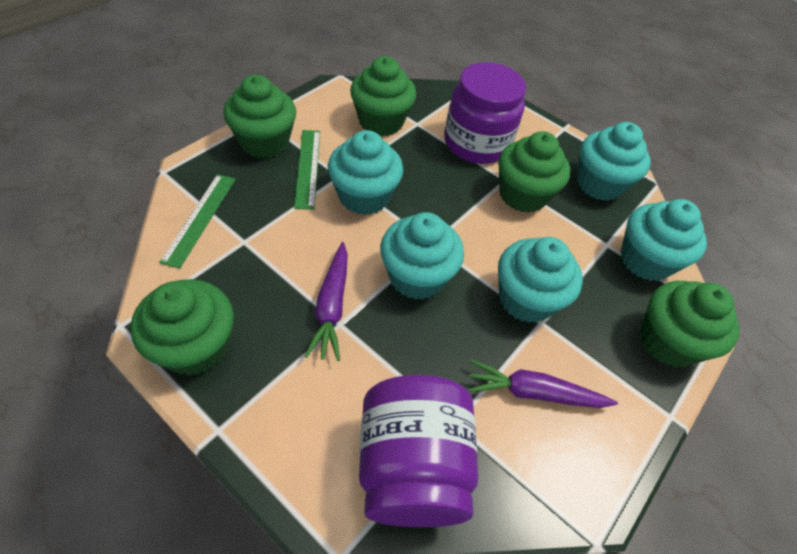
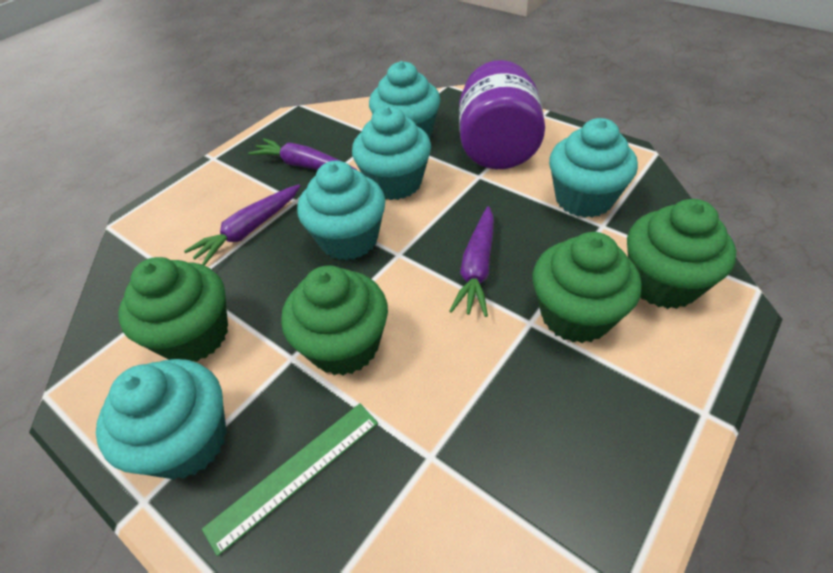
green cupcake: [130,279,234,376] [223,75,296,159] [350,56,416,136] [498,131,570,213] [640,281,739,367] = 5 -> [118,257,228,362] [281,265,388,375] [532,232,642,343] [627,199,736,309] = 4
green ruler: [159,174,236,269] [294,130,320,210] = 2 -> [202,403,378,556] = 1
purple carrot: [304,242,348,361] [468,360,618,408] = 2 -> [184,185,300,266] [248,139,357,170] [449,206,494,317] = 3
purple jar: [359,375,478,527] [444,62,526,164] = 2 -> [459,60,545,169] = 1

